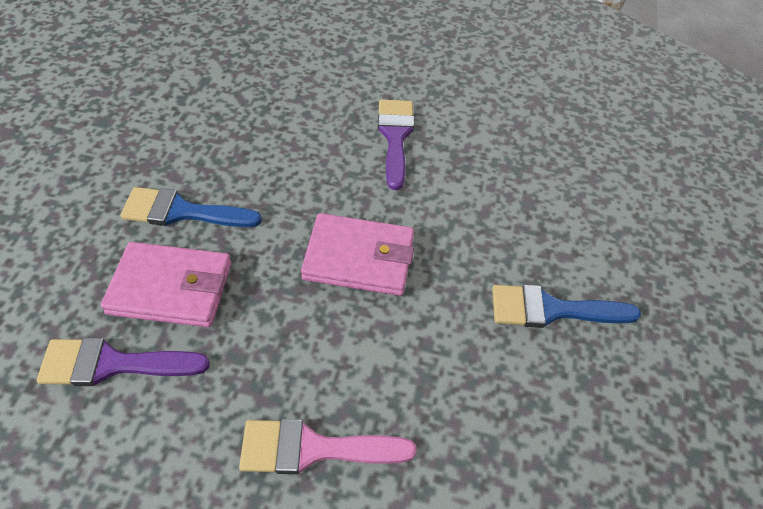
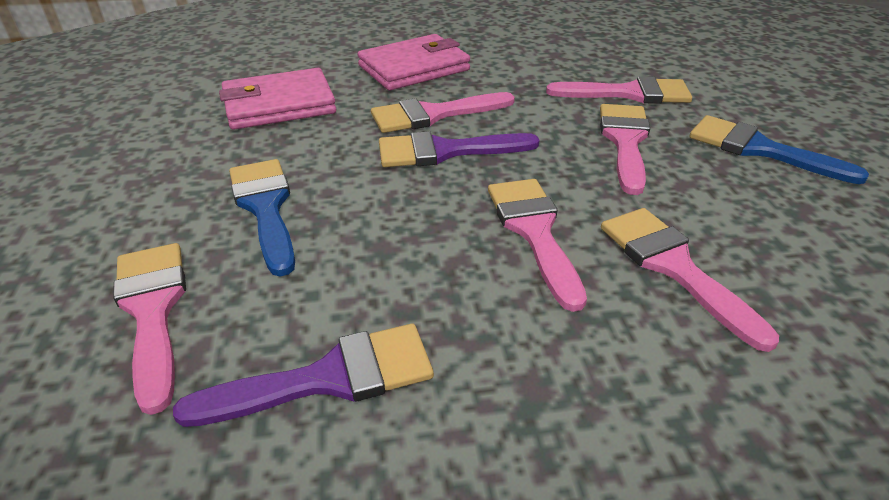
pink brush: [239,419,416,474] = 1 -> [113,243,186,415] [371,92,515,133] [488,179,587,312] [546,76,692,104] [600,104,650,195] [601,208,779,352] = 6

